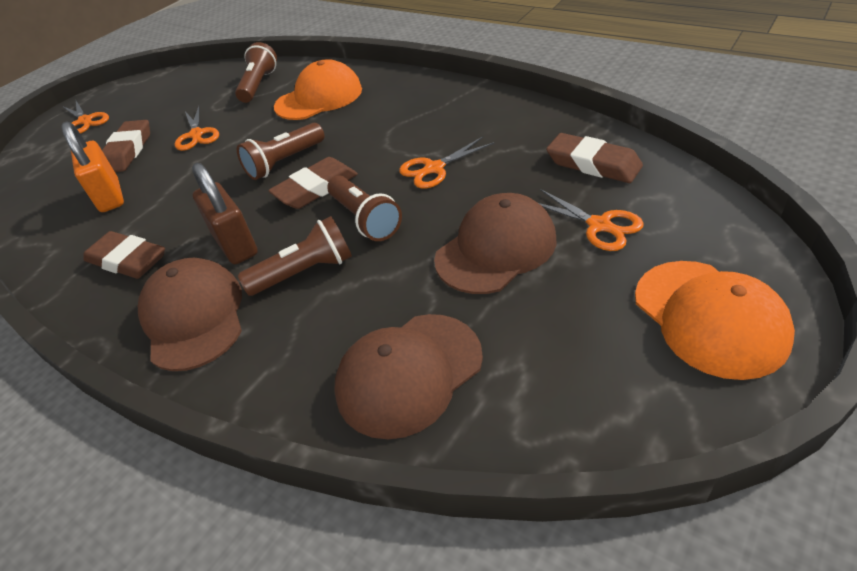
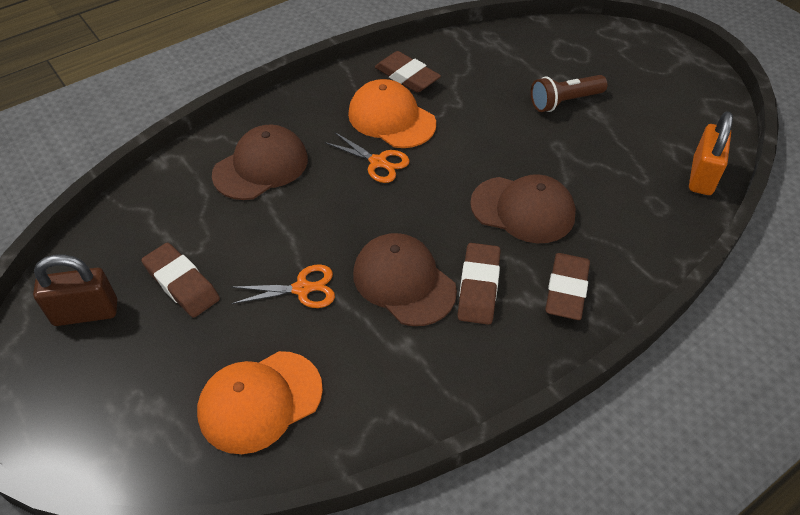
brown flashlight: [235,42,277,103] [237,123,324,180] [238,216,352,296] [327,175,402,241] = 4 -> [531,75,608,112] = 1
orange scissors: [62,101,109,134] [175,106,219,151] [399,136,494,189] [539,189,644,251] = 4 -> [231,264,335,308] [325,132,410,183] = 2

